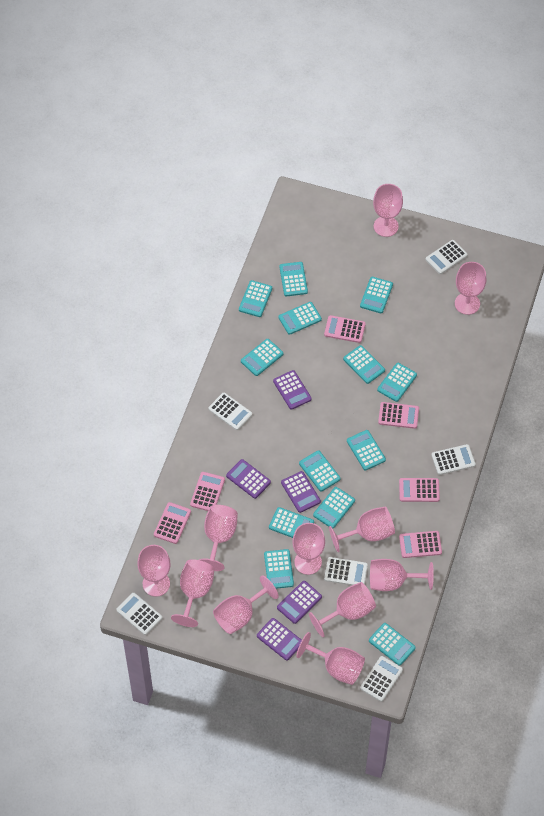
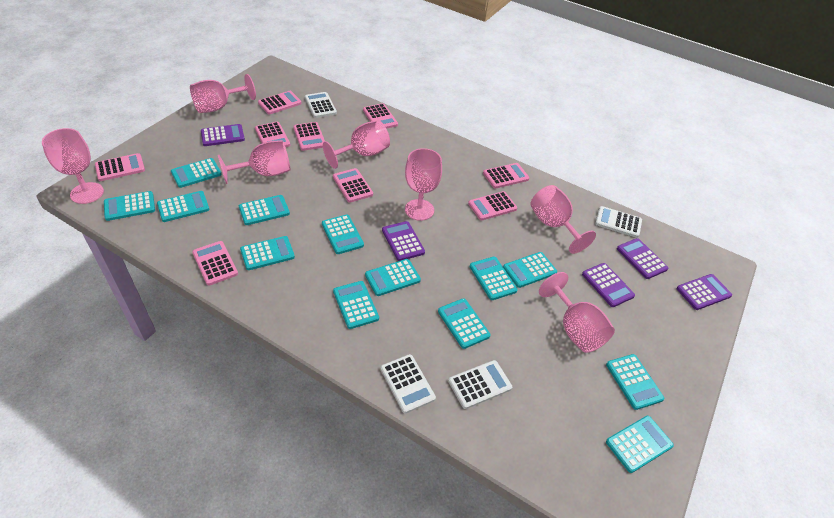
pink calculator: [154,502,191,544] [190,472,225,511] [324,315,366,343] [378,402,419,429] [399,478,440,502] [399,531,442,558] = 6 -> [95,153,145,181] [192,241,238,286] [255,122,290,147] [258,91,302,115] [293,122,325,151] [333,168,373,203] [363,103,398,129] [468,191,517,220] [483,163,530,189] = 9
pink goblet: [137,545,171,597] [171,559,214,627] [199,505,238,571] [213,575,279,634] [292,523,325,575] [296,632,365,685] [309,582,376,637] [329,506,395,552] [370,559,434,591] [373,184,403,237] [455,262,486,315] = 11 -> [42,128,104,204] [190,74,256,113] [218,140,291,184] [323,120,390,169] [405,148,442,221] [530,185,596,254] [539,272,615,353] = 7
white calculator: [116,593,162,635] [208,393,252,430] [324,557,368,585] [360,656,403,702] [426,240,468,274] [431,444,476,475] = 6 -> [305,92,337,118] [381,354,436,413] [448,360,512,409] [595,206,642,238] = 4

